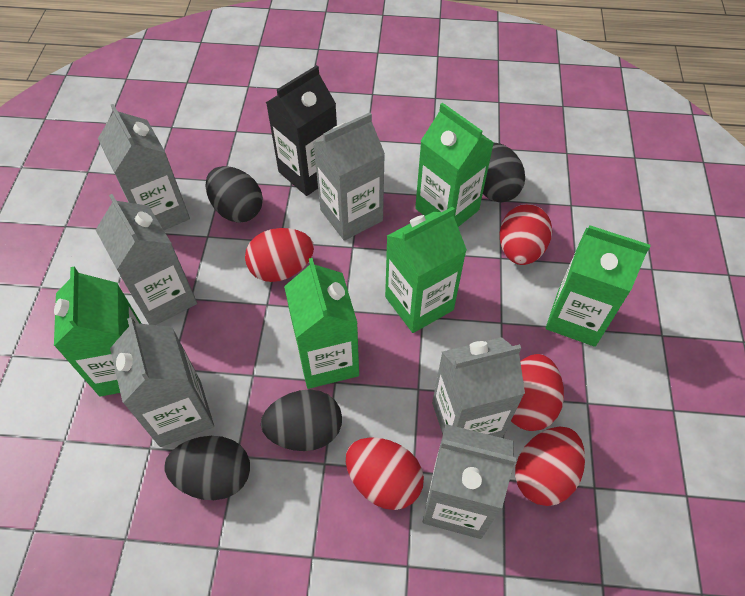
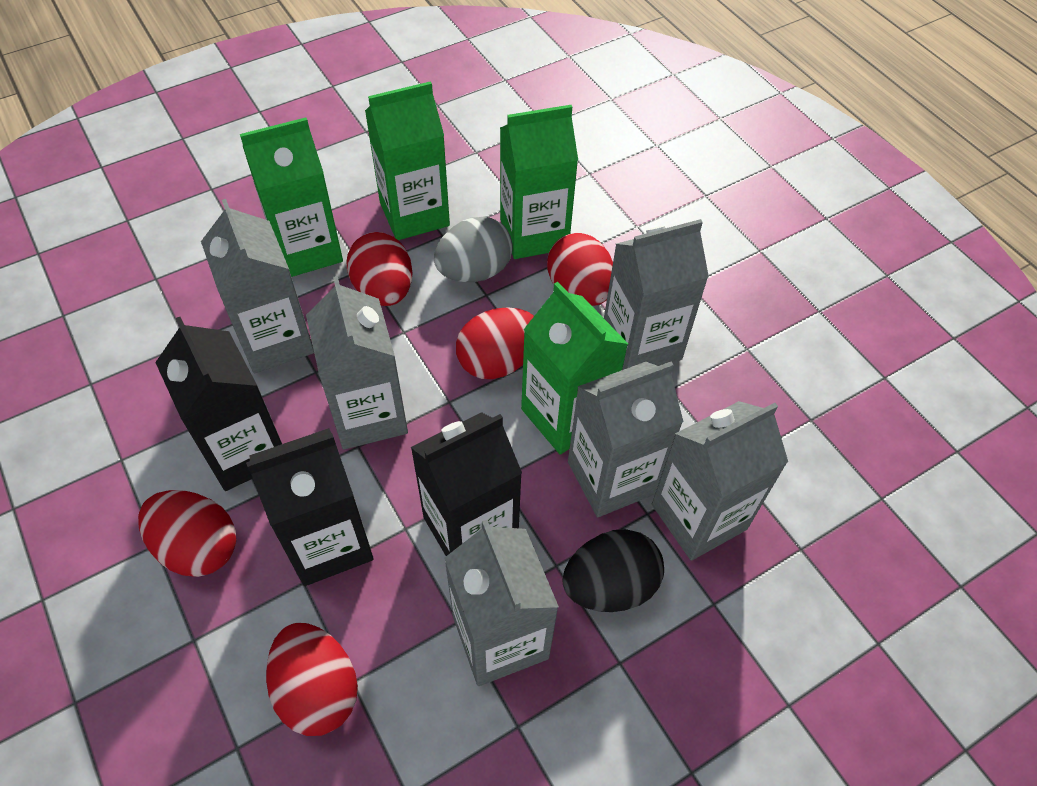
black carton: [266,65,337,196] = 1 -> [155,317,282,491] [246,428,374,586] [411,412,522,556] = 3
black egg: [164,436,250,500] [205,166,263,223] [261,389,342,451] [483,143,525,202] = 4 -> [563,529,664,612] = 1
green carton: [54,267,142,397] [284,258,359,389] [385,207,467,333] [415,103,494,227] [546,225,651,347] = 5 -> [240,117,343,277] [365,81,450,240] [500,105,578,259] [521,282,628,455] = 4
grey egg: none = 0 -> [434,217,513,282] = 1

